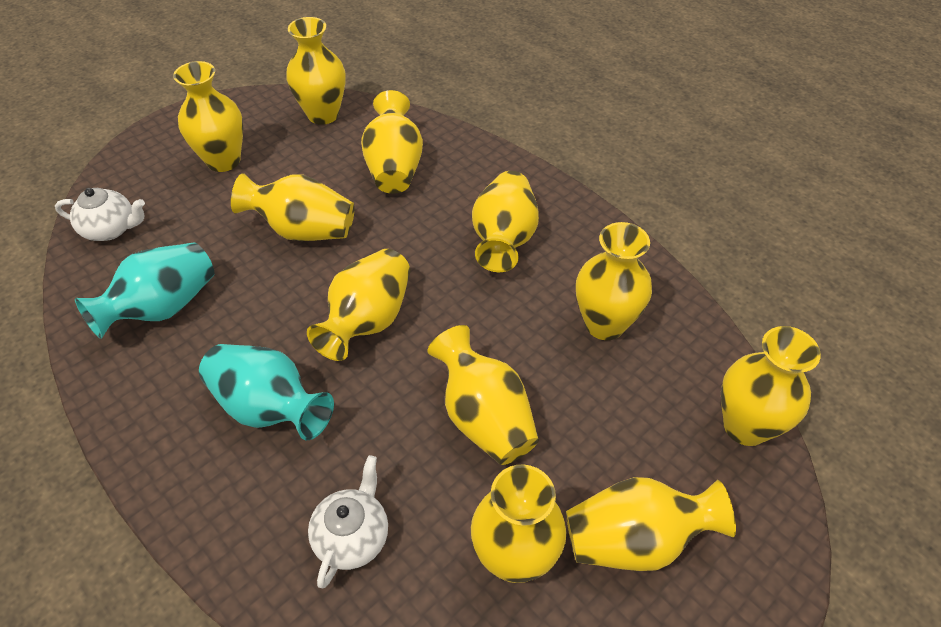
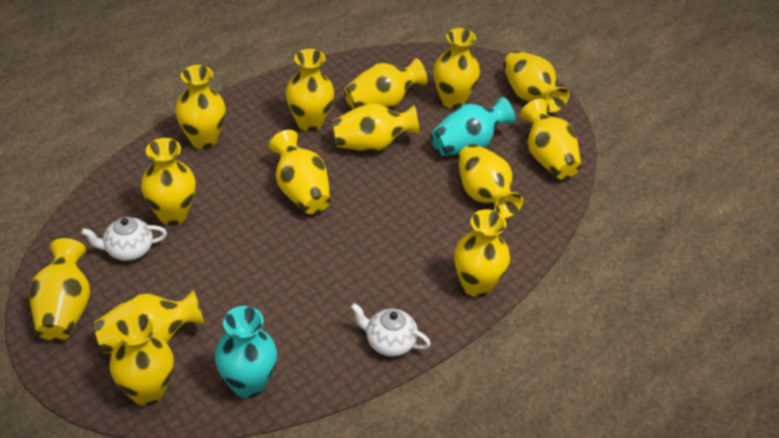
yellow vase: [173,61,243,172] [231,173,355,241] [286,17,346,125] [307,249,410,361] [361,90,423,194] [427,325,539,465] [471,464,566,583] [472,171,539,272] [566,477,736,571] [576,222,652,340] [721,326,821,446] = 11 -> [29,238,90,341] [94,290,204,353] [109,313,174,406] [141,138,196,225] [175,65,226,149] [269,130,331,214] [286,49,334,131] [332,103,419,152] [344,58,427,110] [433,28,480,109] [454,209,510,297] [457,144,523,218] [503,51,569,112] [520,99,581,179] = 14

